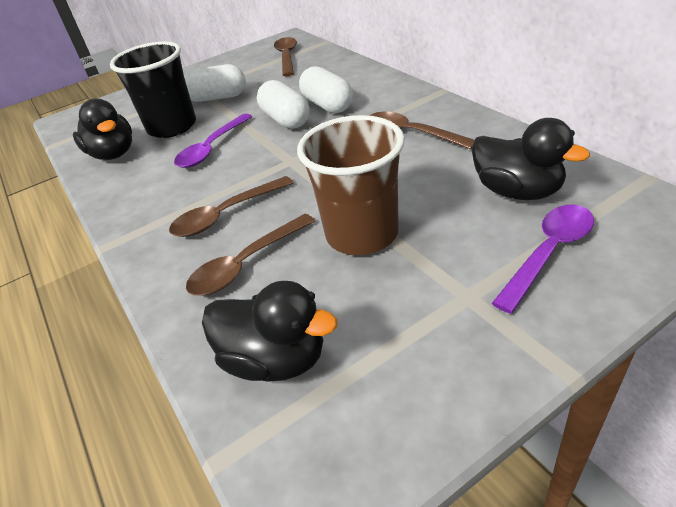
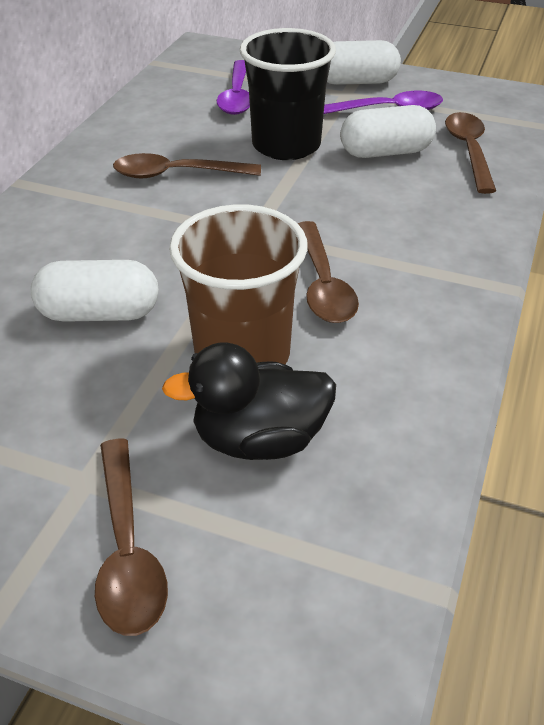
black duck: [73,99,132,160] [202,281,337,382] [472,118,590,200] = 3 -> [162,342,336,460] = 1

